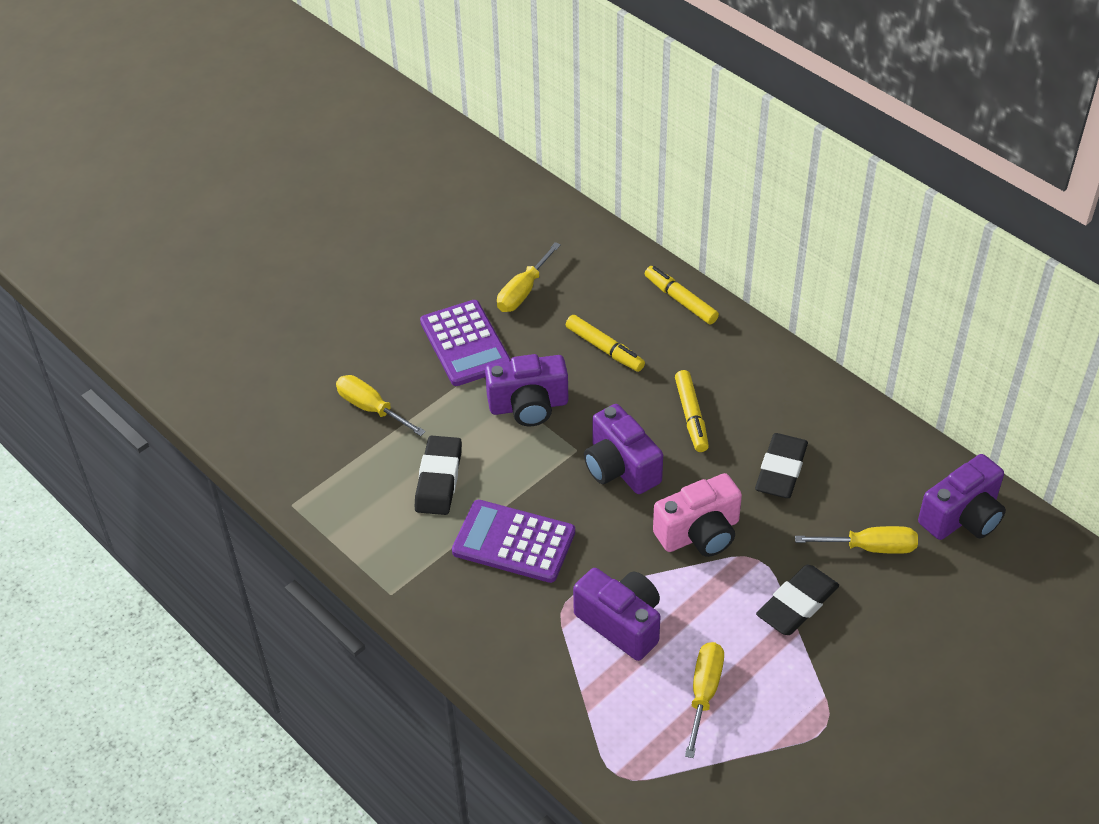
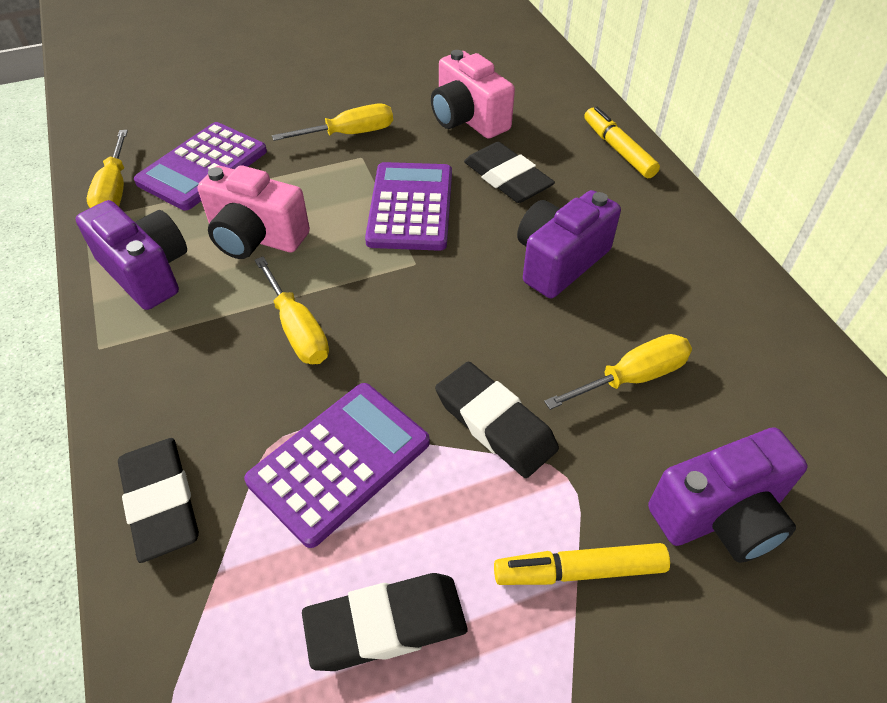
black eraser: [415,436,462,515] [755,433,808,498] [756,565,839,635] = 3 -> [118,438,199,563] [302,573,467,671] [435,362,559,478] [464,142,555,203] = 4
pink camera: [653,473,742,557] = 1 -> [198,165,310,259] [431,50,515,139] = 2
purple calculator: [420,300,511,386] [452,500,575,583] = 2 -> [134,122,267,210] [244,383,430,548] [365,162,452,251] = 3
purple camera: [485,354,568,426] [573,568,661,661] [584,404,663,494] [918,454,1006,540] = 4 -> [75,200,187,310] [517,190,621,298] [648,427,808,563] = 3
yellow marker: [566,315,645,372] [645,266,719,324] [675,370,709,452] = 3 -> [494,543,670,585] [584,107,660,178] = 2

